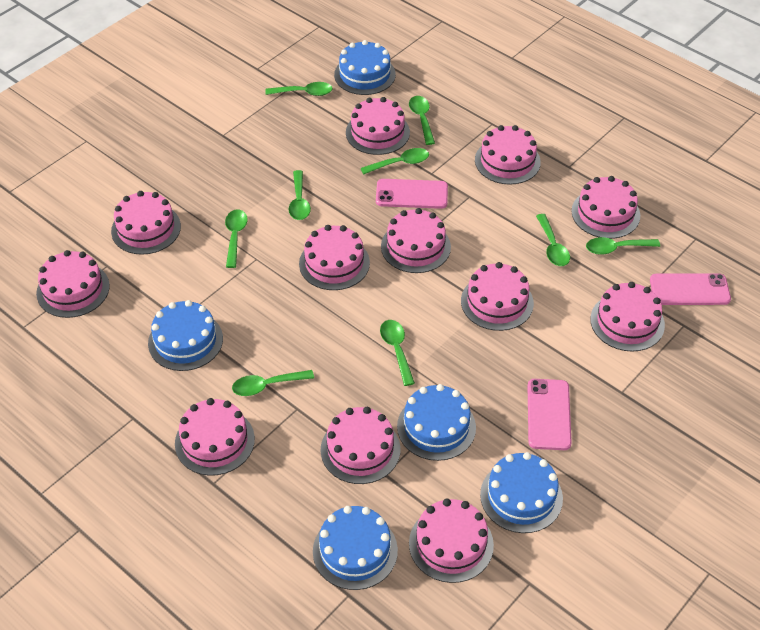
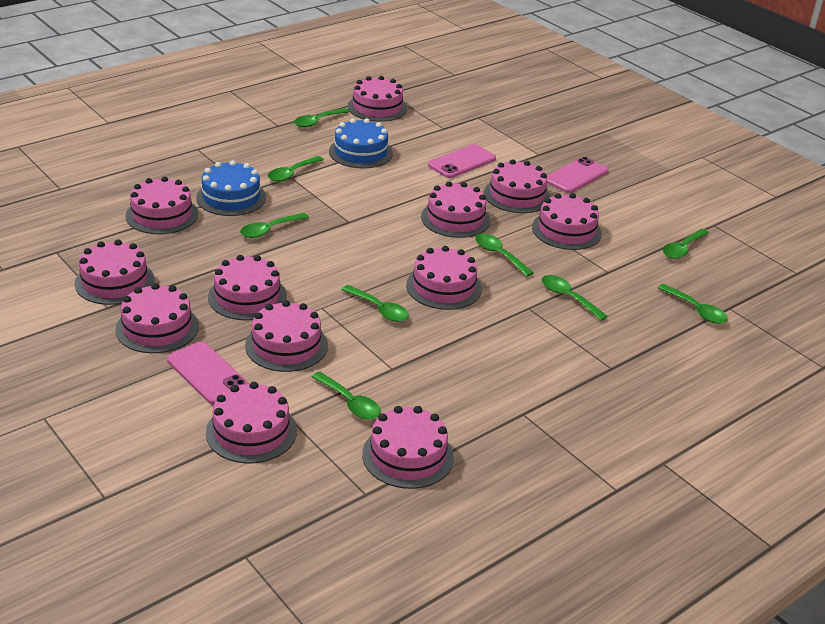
blue cake: [148,300,223,371] [313,506,398,590] [334,40,396,95] [397,384,476,461] [480,452,563,533] = 5 -> [196,160,266,216] [329,118,393,168] = 2

